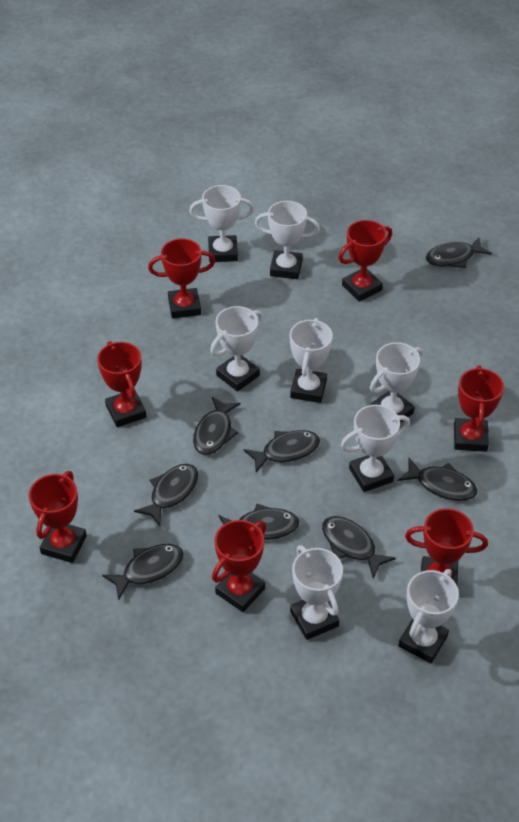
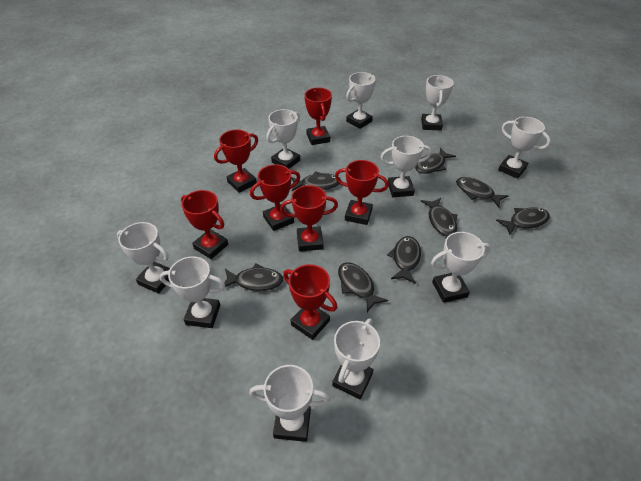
white trophy: [189,185,254,262] [210,306,263,392] [255,201,320,279] [290,318,333,403] [290,545,343,640] [341,405,410,492] [370,342,423,423] [398,569,459,663] = 8 -> [117,222,170,294] [160,256,225,328] [249,365,330,442] [267,109,300,169] [332,318,380,399] [346,72,376,129] [381,136,432,197] [421,75,454,130] [431,232,491,303] [498,117,551,179] = 10

